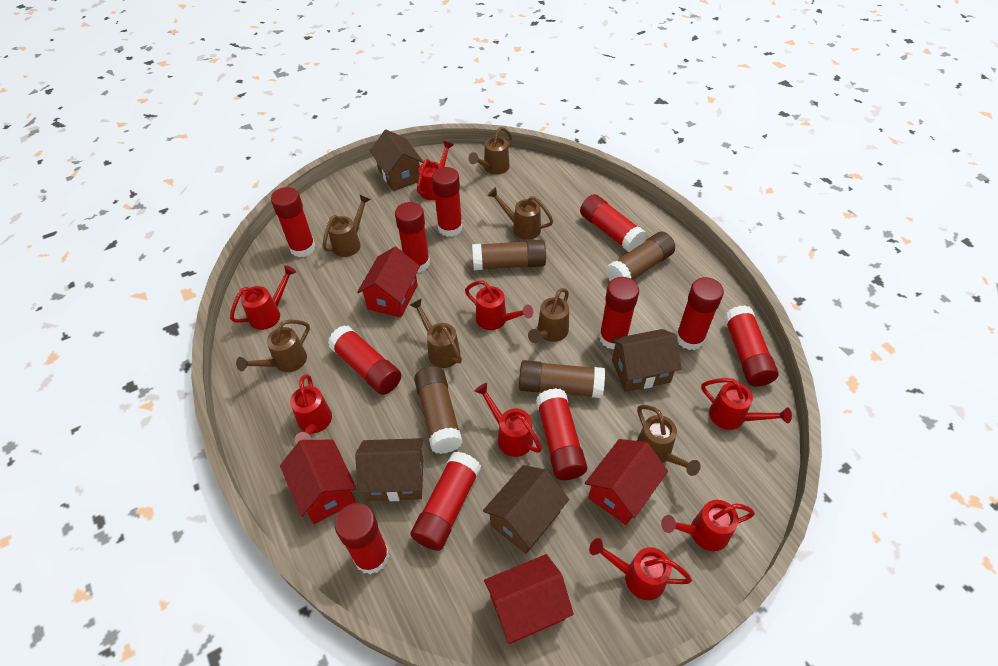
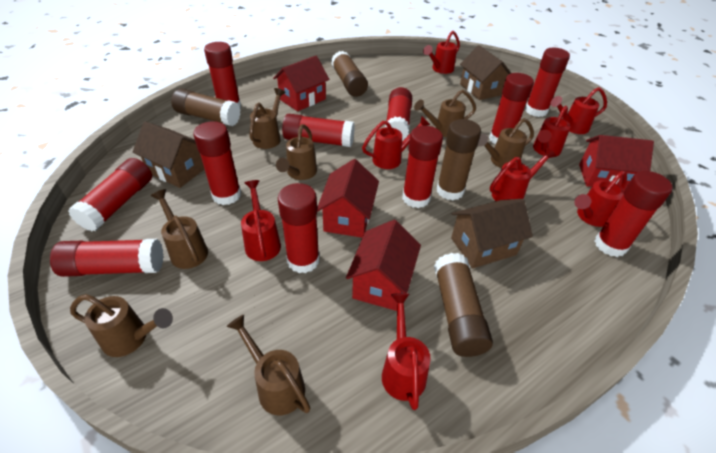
brown house: [355,438,424,501] [370,129,424,191] [483,465,569,554] [611,329,682,392] = 4 -> [133,122,205,188] [451,199,533,268] [460,45,511,100] = 3

